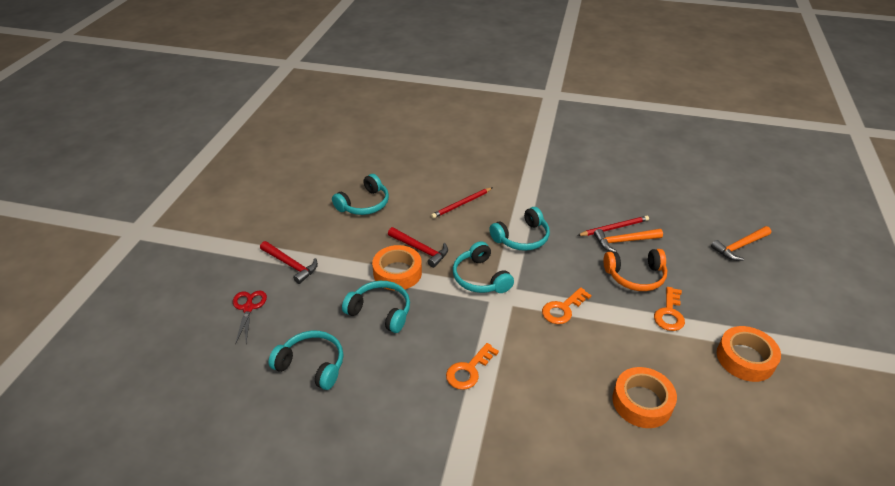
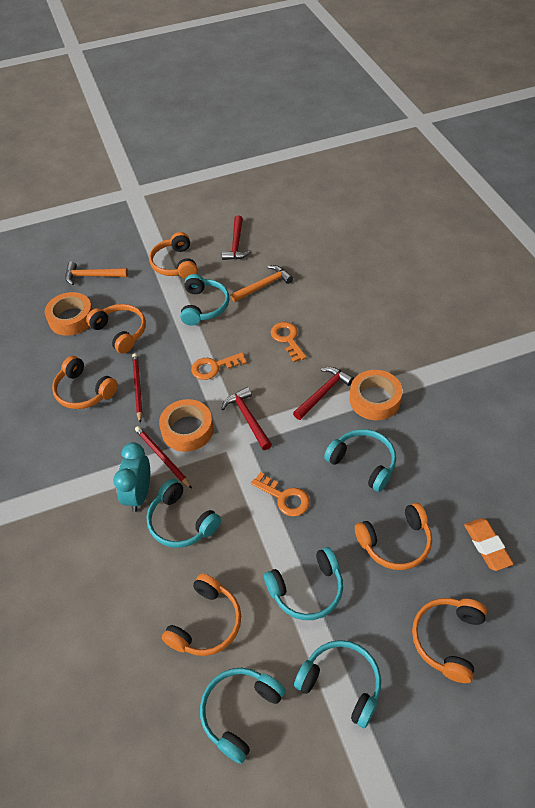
orange eraser: none = 0 -> [464,518,514,571] = 1
orange headphones: [604,249,667,291] = 1 -> [52,356,118,409] [86,304,146,354] [149,232,197,279] [162,573,241,656] [355,503,432,570] [412,598,487,683] = 6
red hammer: [260,241,318,284] [388,227,448,268] = 2 -> [221,387,272,450] [222,215,252,260] [293,367,354,420] = 3
red scissors: [233,291,267,345] = 1 -> none = 0
turquoise clock: none = 0 -> [113,442,150,512] = 1
turquoise headphones: [268,331,343,390] [332,174,389,215] [342,281,410,333] [453,241,514,293] [490,207,550,251] = 5 -> [147,479,221,548] [180,274,229,326] [200,668,286,764] [264,547,343,620] [294,640,381,728] [324,429,396,492] = 6

